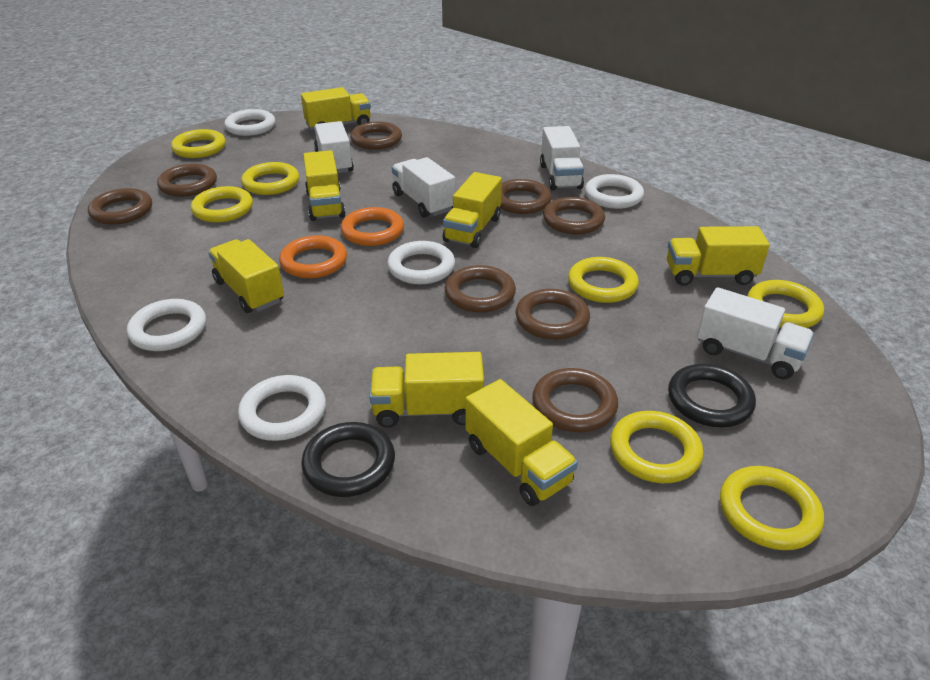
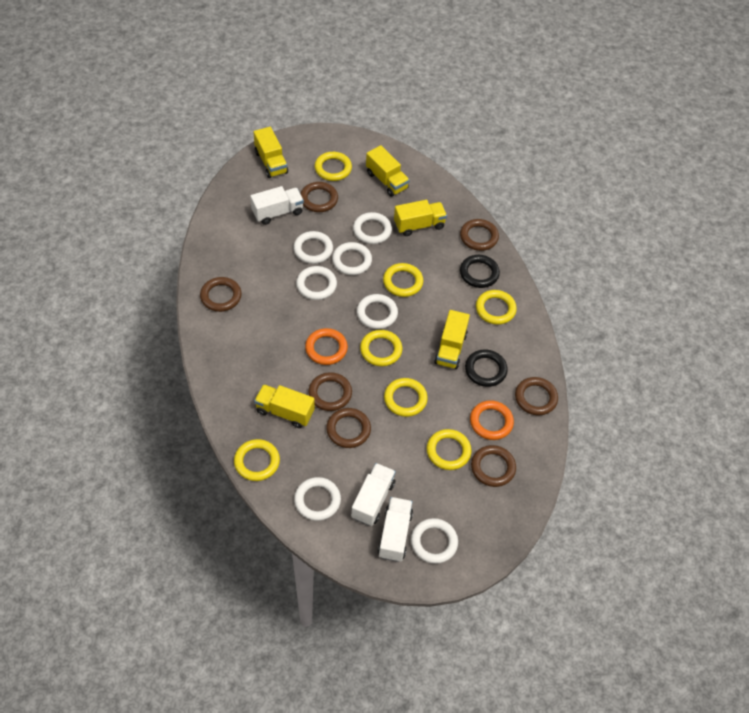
brown ring: [88,188,152,225] [157,164,217,197] [350,122,402,150] [445,265,516,313] [500,179,552,214] [515,289,590,340] [532,368,618,432] [543,197,605,234] = 8 -> [200,277,242,312] [300,182,338,212] [308,372,352,411] [326,408,371,448] [460,219,499,251] [471,445,516,487] [515,377,558,416] = 7
white ring: [127,299,206,351] [224,109,275,136] [238,375,326,441] [387,241,455,284] [585,174,644,209] = 5 -> [293,231,333,264] [294,477,341,521] [296,266,337,300] [332,242,372,275] [353,212,392,244] [357,294,398,329] [411,518,458,564] = 7
white truck: [314,121,354,173] [392,157,456,218] [540,126,584,191] [697,287,814,379] = 4 -> [250,186,304,225] [351,463,396,526] [378,497,413,562] = 3
yellow truck: [208,239,284,313] [301,87,371,130] [303,150,346,221] [369,352,484,428] [443,172,502,248] [465,379,578,506] [667,226,770,286] = 7 -> [254,127,288,178] [254,384,315,428] [366,145,410,197] [394,200,447,236] [434,310,470,369] = 5

